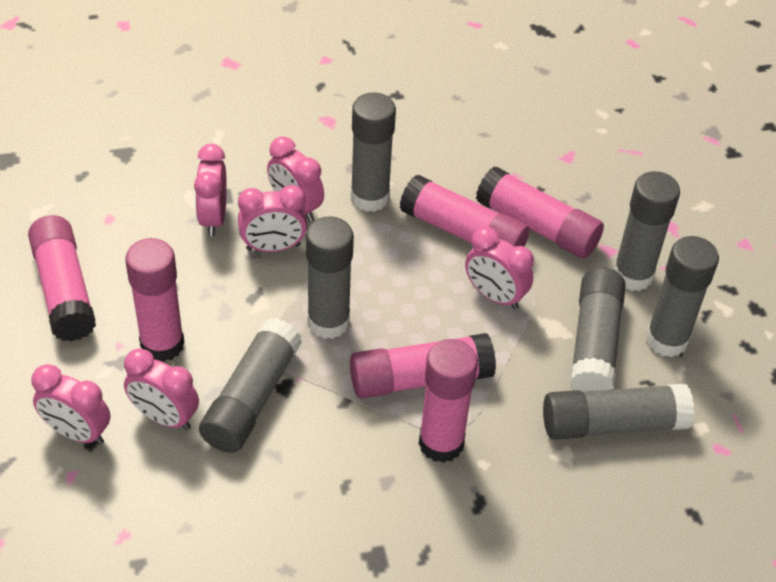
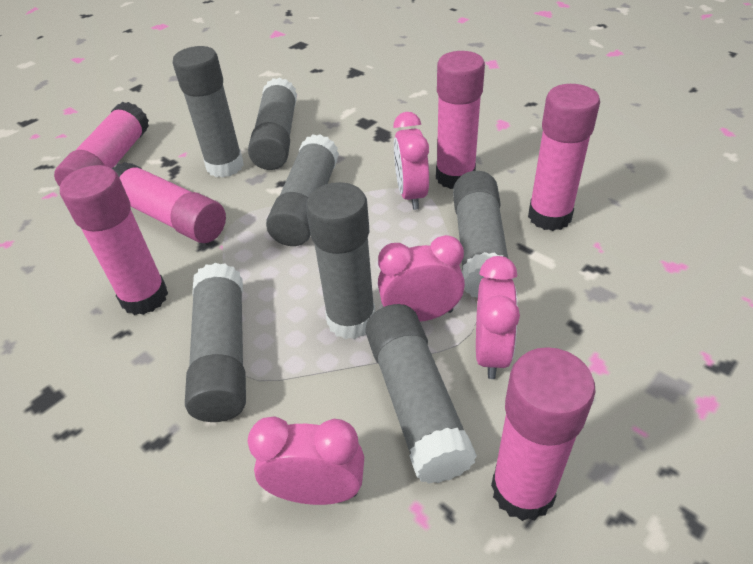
pink clock: [31,364,110,445] [124,348,199,430] [194,144,227,236] [238,185,307,252] [267,136,324,222] [465,227,534,310] = 6 -> [248,416,364,505] [378,235,465,322] [393,112,429,210] [476,256,520,379] = 4

